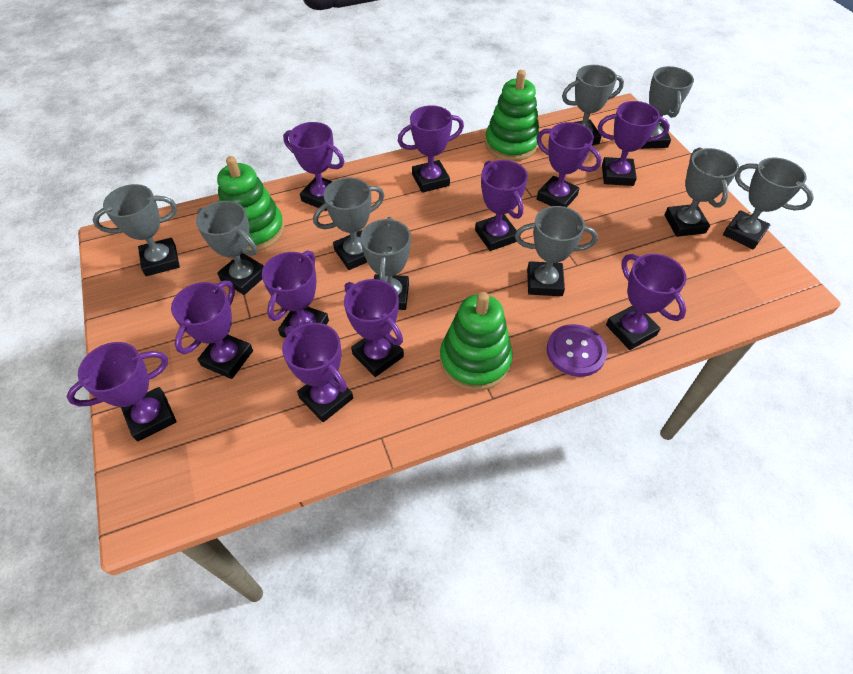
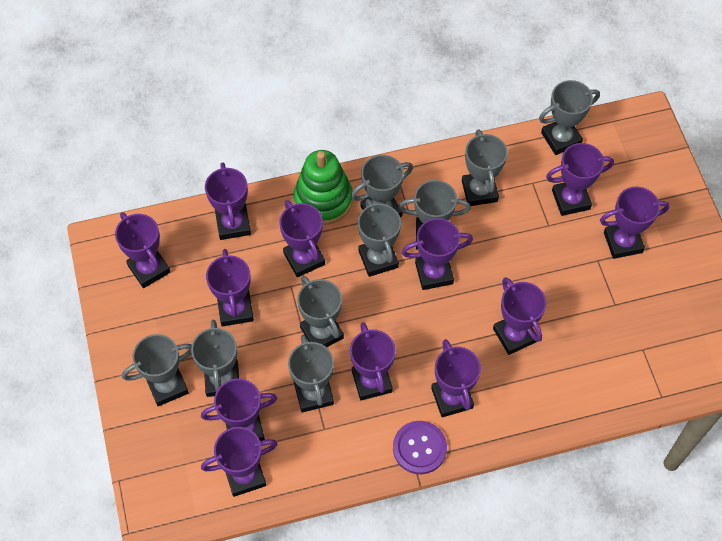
green stacking toy: [217,156,284,251] [440,292,513,391] [485,70,539,161] = 3 -> [294,150,353,225] = 1
purple trophy: [66,342,176,442] [171,280,253,379] [262,250,329,338] [282,323,353,422] [283,122,344,211] [344,279,404,377] [398,105,464,193] [475,160,528,251] [537,122,601,207] [598,101,670,186] [606,254,686,350] = 11 -> [115,212,170,288] [201,378,277,441] [201,427,277,497] [205,163,251,240] [206,249,254,326] [279,200,325,277] [350,322,396,400] [402,218,473,290] [431,339,481,417] [493,277,546,355] [546,143,614,216] [600,186,670,259] = 12

